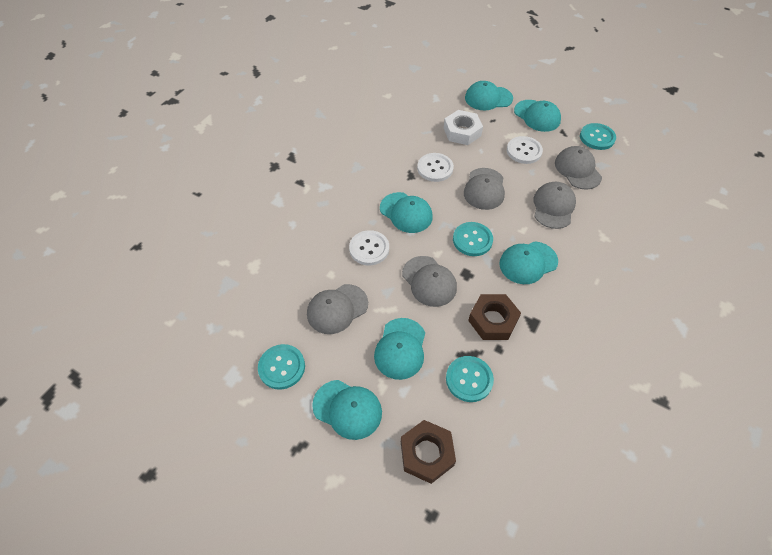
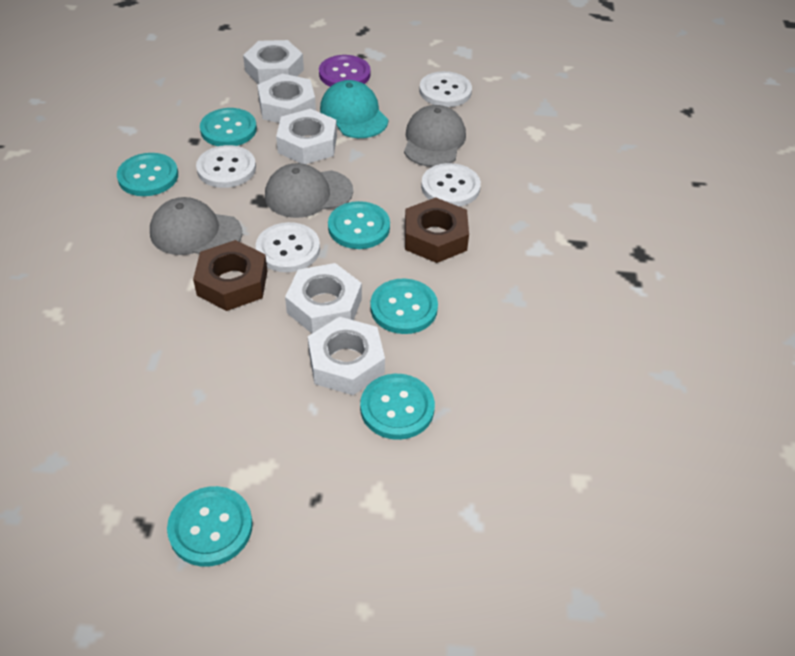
grey cap: [307,284,368,334] [402,256,457,307] [464,168,505,210] [534,182,576,229] [555,146,602,189] = 5 -> [150,197,242,255] [265,163,353,218] [404,105,466,167] = 3
purple button: none = 0 -> [319,55,371,87] = 1
turquoise button: [258,344,305,389] [446,356,494,402] [453,222,493,256] [580,123,616,150] = 4 -> [117,153,178,196] [167,486,253,567] [200,108,257,146] [328,201,390,249] [360,374,435,440] [370,278,438,334] = 6
turquoise cap: [312,380,382,440] [374,318,425,380] [380,192,433,233] [465,81,513,110] [499,241,558,284] [514,100,561,132] = 6 -> [320,80,389,138] = 1
white button: [349,230,389,265] [417,153,454,182] [507,136,543,164] = 3 -> [196,145,256,188] [256,222,320,272] [419,71,472,107] [421,163,481,207] = 4
white nut: [444,110,483,145] = 1 -> [243,40,304,84] [257,74,316,123] [276,109,337,164] [285,263,362,333] [308,316,385,395] = 5

